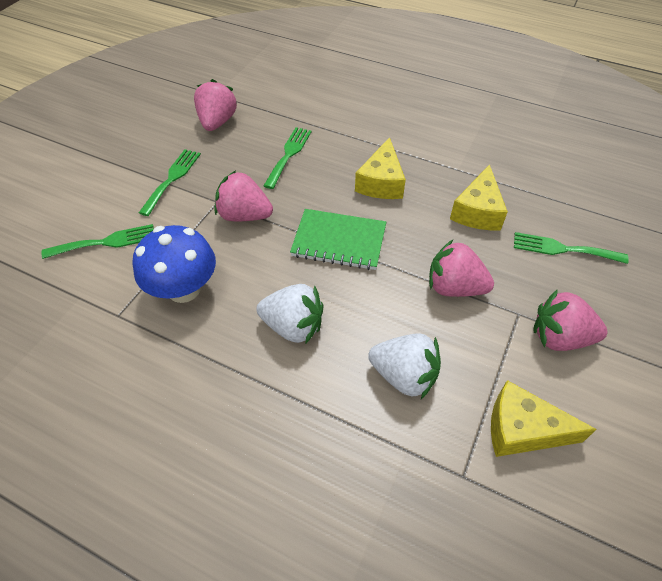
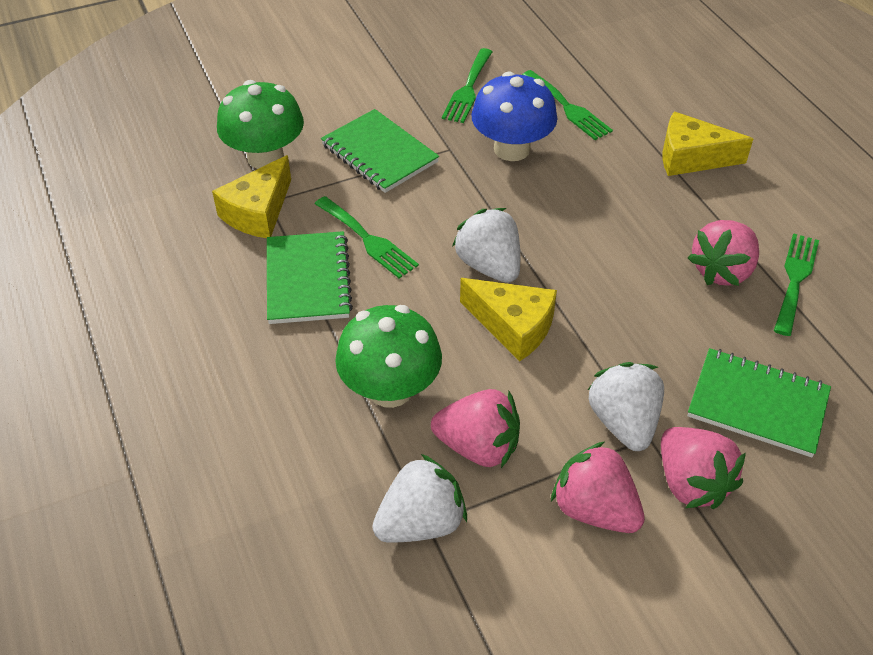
green mushroom: none = 0 -> [217,80,304,169] [335,305,442,408] = 2
green notebook: [290,209,386,270] = 1 -> [267,231,353,324] [321,109,439,193] [688,348,831,458] = 3
white strawberry: [256,284,323,344] [368,333,441,399] = 2 -> [372,454,467,543] [452,208,520,283] [588,362,664,451] = 3

